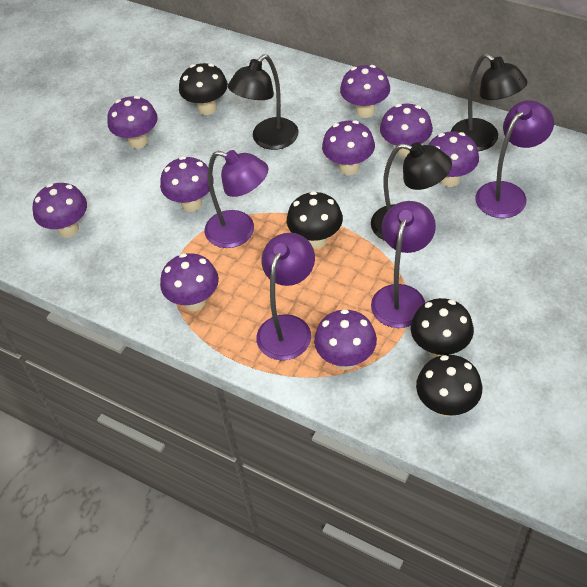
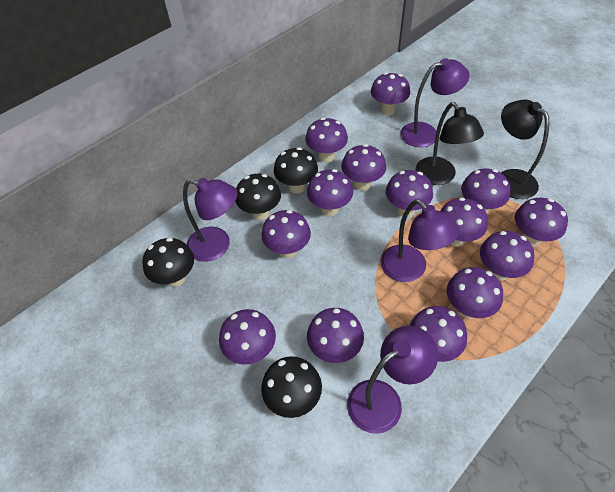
black lamp: [228,54,298,150] [371,142,452,241] [451,53,527,151] = 3 -> [415,102,484,185] [501,100,549,199] = 2
purple mushroom: [33,183,87,237] [107,96,158,149] [160,156,214,212] [160,253,219,311] [314,309,377,370] [322,120,375,175] [340,65,390,118] [380,103,433,158] [429,131,479,187] = 9 -> [219,309,276,364] [261,210,311,258] [305,118,348,162] [307,169,353,216] [307,308,364,363] [341,144,386,191] [371,72,410,115] [386,170,433,217] [409,306,467,362] [440,197,488,247] [447,267,503,319] [461,168,510,213] [480,231,535,281] [515,198,568,247] = 14

